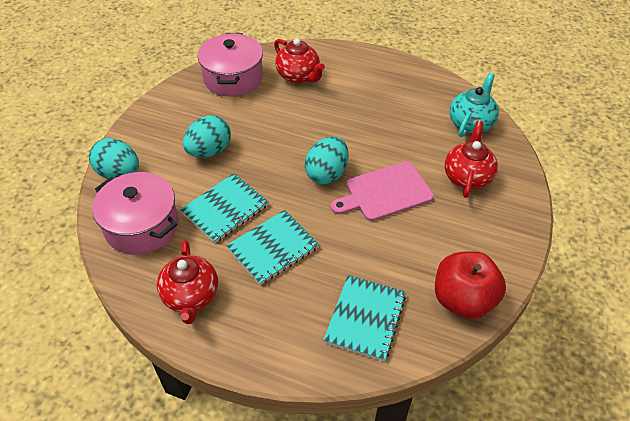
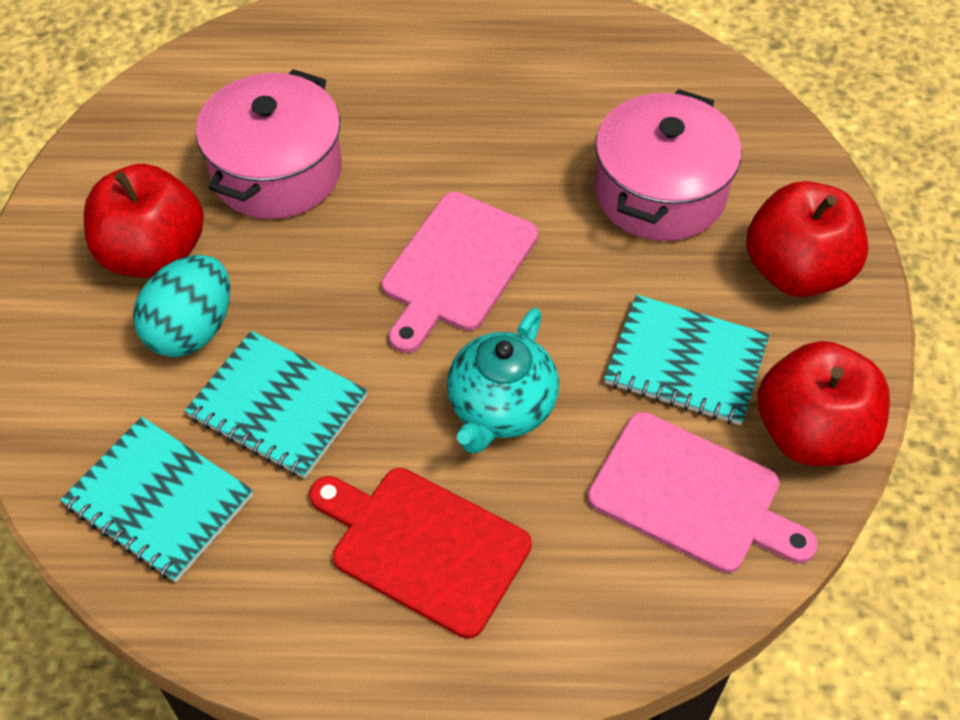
pink cutting board: [331,161,434,221] = 1 -> [381,192,538,353] [587,412,818,573] = 2
red apple: [435,251,506,319] = 1 -> [84,164,204,278] [746,181,868,297] [757,341,890,466] = 3
red cutting board: none = 0 -> [309,468,532,639] = 1
red teapot: [157,240,218,324] [274,38,325,83] [445,121,498,198] = 3 -> none = 0
turquoise egg: [89,138,139,179] [183,115,231,158] [305,137,348,184] = 3 -> [133,255,230,357] = 1

